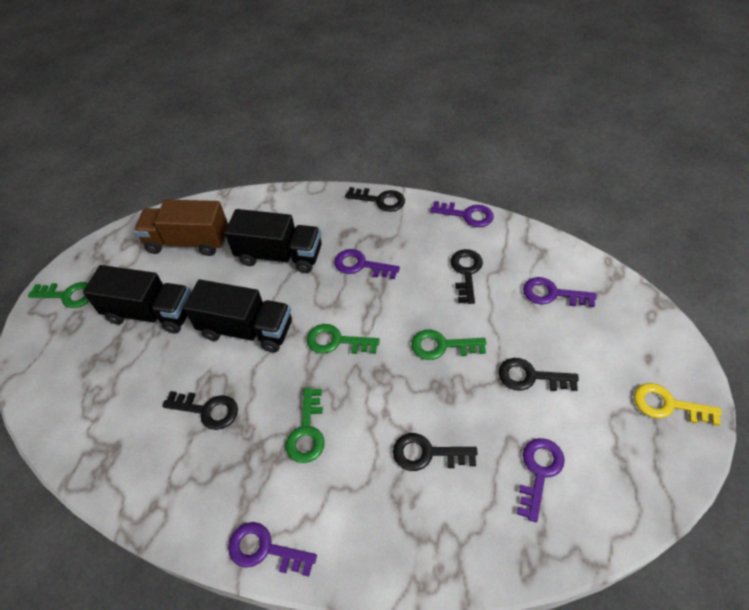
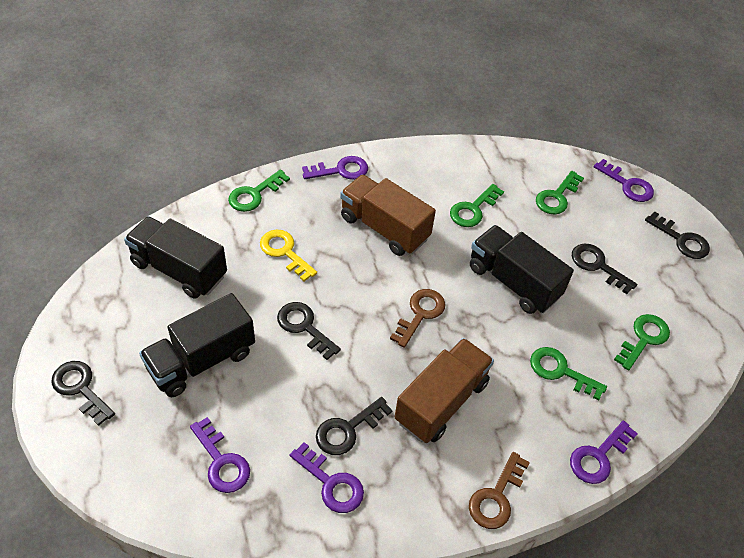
brown key: none = 0 -> [390,289,445,348] [469,452,530,529] = 2
brown truck: [134,200,228,256] = 1 -> [340,175,436,256] [395,338,494,443] = 2
green key: [28,282,89,308] [286,388,324,463] [307,324,380,354] [411,329,486,360] = 4 -> [228,170,290,212] [450,184,504,227] [530,347,607,401] [536,171,584,215] [614,314,670,371] = 5

